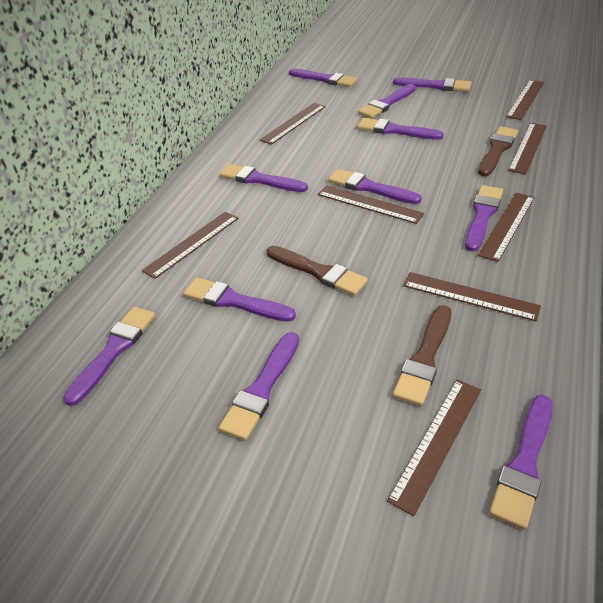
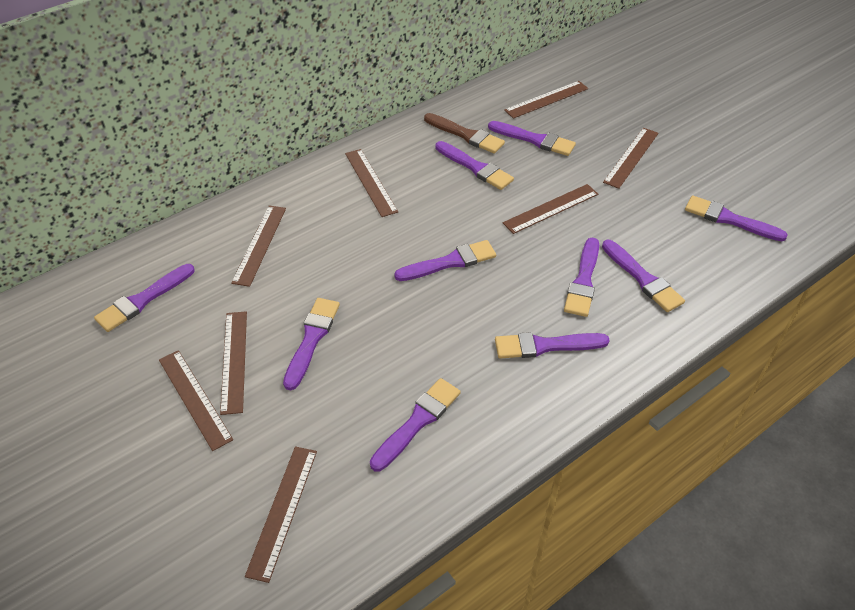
brown brush: [267,246,368,296] [393,305,451,406] [478,126,518,176] = 3 -> [424,113,505,154] = 1
purple brush: [63,307,156,406] [183,278,296,322] [219,164,308,192] [219,332,299,441] [289,69,357,87] [328,169,422,204] [357,118,444,140] [358,84,416,118] [393,77,471,92] [465,185,503,251] [489,395,553,530] = 11 -> [94,264,195,332] [283,298,340,390] [370,378,461,471] [394,240,496,281] [435,141,514,190] [488,121,576,156] [495,332,610,359] [564,238,599,317] [602,240,685,312] [685,196,788,241] = 10

